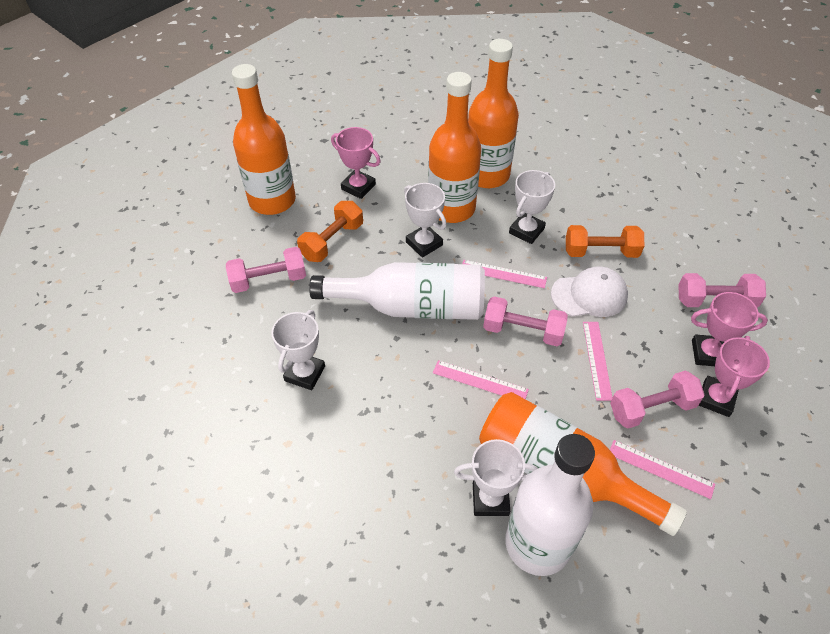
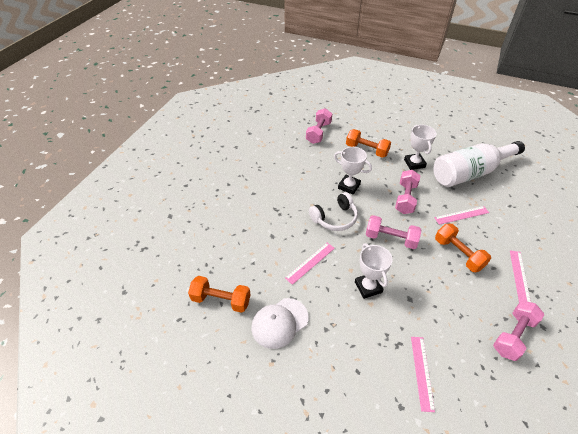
orange bottle: [232,64,296,215] [428,72,481,223] [468,39,519,188] [479,392,687,536] = 4 -> none = 0
orange dumbbell: [297,201,363,262] [566,225,644,258] = 2 -> [188,276,251,313] [346,129,391,158] [435,224,491,272] = 3
pink trophy: [331,127,381,199] [691,292,768,366] [698,336,770,417] = 3 -> none = 0
white bottle: [309,262,485,320] [505,434,595,576] = 2 -> [433,141,525,187] = 1
white headphones: none = 0 -> [309,192,358,231] = 1
white trophy: [271,310,325,390] [404,183,447,258] [454,439,538,516] [509,170,555,244] = 4 -> [334,147,372,195] [355,243,393,299] [404,125,436,170] = 3

